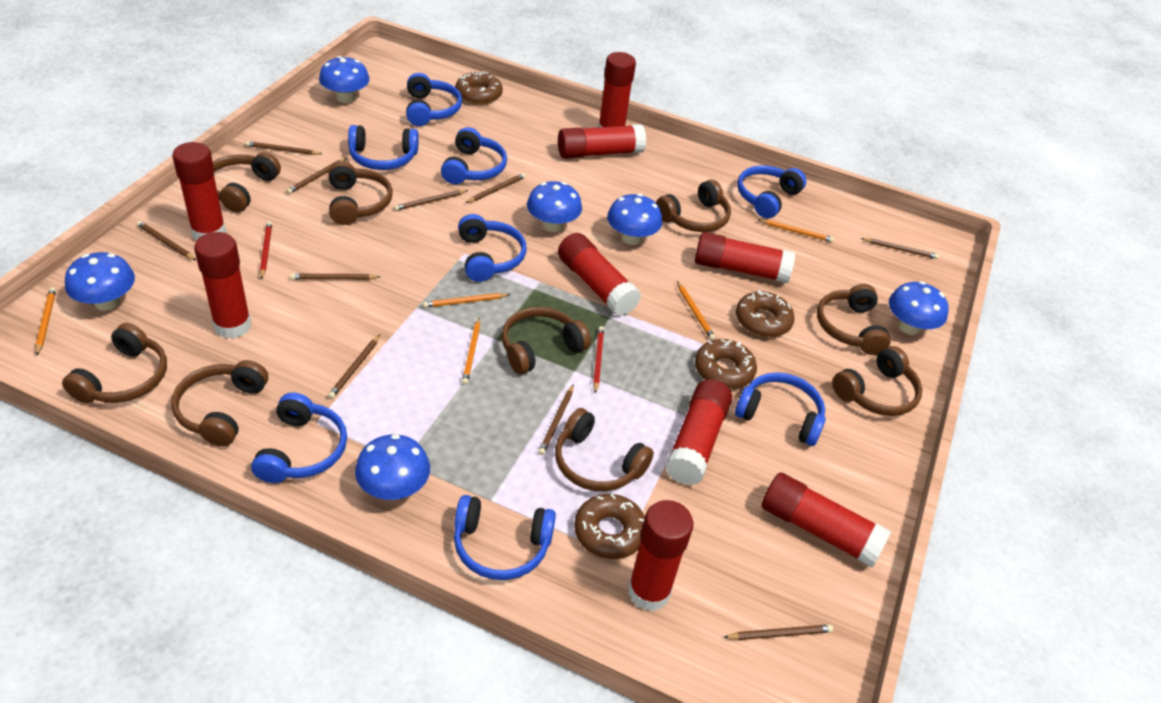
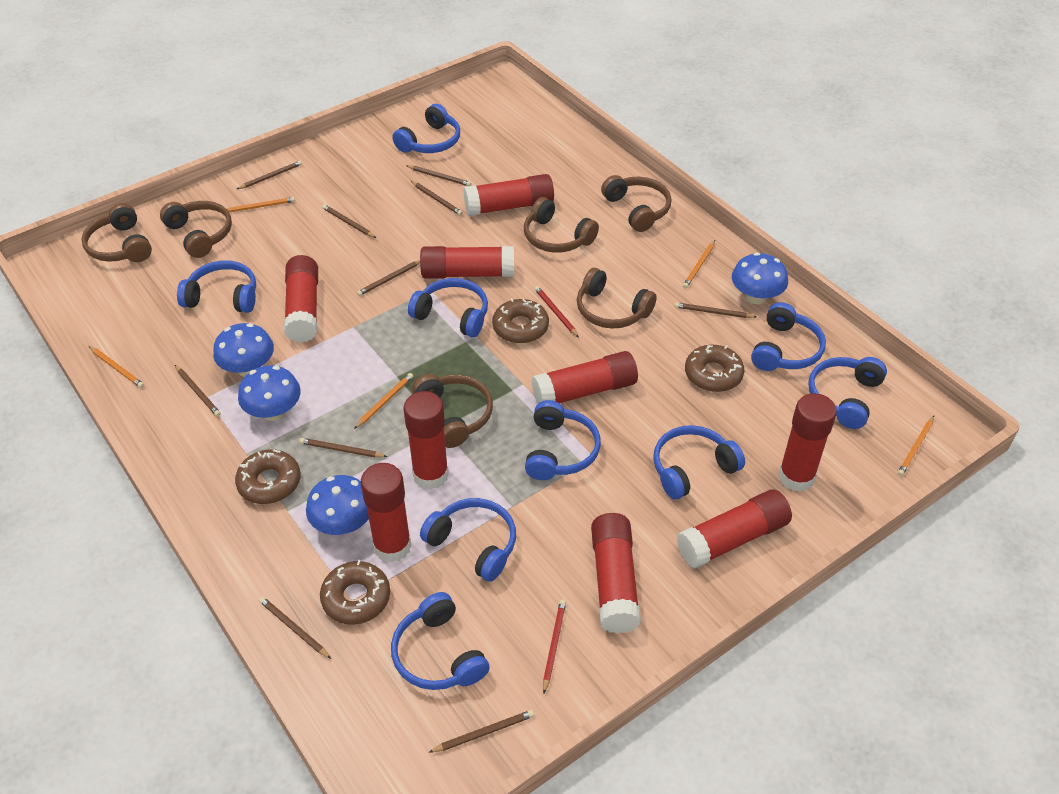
blue headphones: [251,392,347,483] [348,125,419,170] [406,73,462,126] [441,127,507,184] [454,495,556,580] [458,214,527,282] [735,372,825,446] [737,165,806,218] = 8 -> [177,260,256,313] [391,592,490,690] [392,104,460,153] [408,278,488,337] [420,498,516,582] [525,400,601,480] [653,425,745,499] [751,302,826,371] [808,357,887,429] = 9
blue mushroom: [65,252,135,311] [319,56,370,103] [355,434,430,500] [527,181,582,232] [607,194,662,245] [889,281,949,335] = 6 -> [213,323,274,377] [238,365,301,421] [306,475,369,535] [732,253,788,304] = 4
brown headphones: [62,323,167,403] [171,360,268,447] [213,152,281,212] [329,162,393,225] [502,307,591,374] [555,408,654,491] [656,180,731,232] [817,284,891,355] [832,346,922,416] = 9 -> [81,203,152,262] [160,201,232,258] [412,374,493,448] [524,197,599,253] [577,268,657,329] [601,175,671,232] = 6

